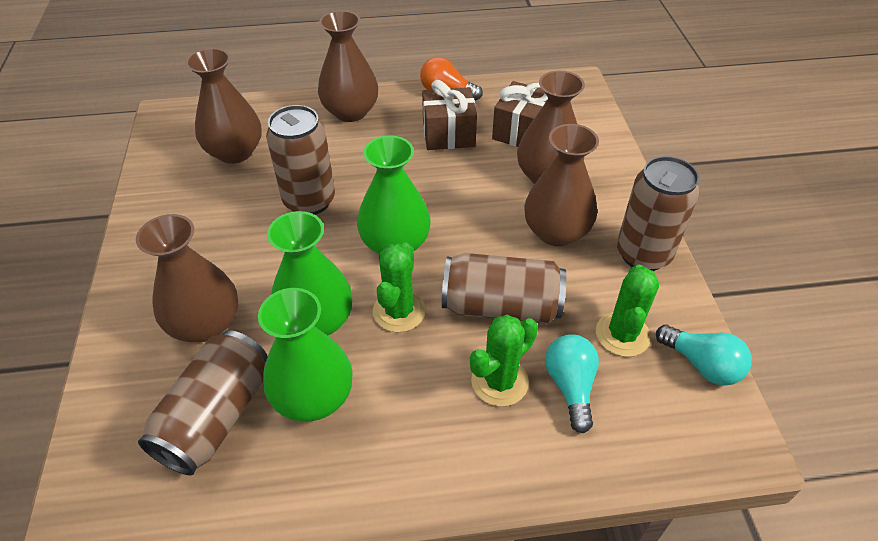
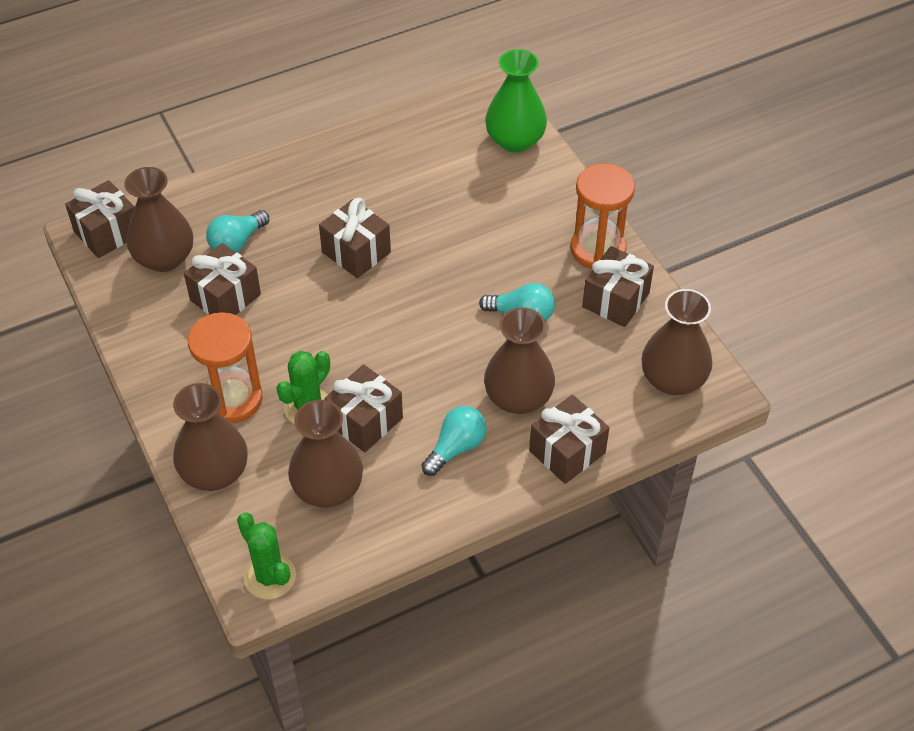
brown can: [138,330,268,475] [266,105,335,215] [442,253,566,324] [617,156,699,271] = 4 -> none = 0
brown gift: [422,80,477,150] [492,81,548,147] = 2 -> [65,180,135,258] [184,243,261,315] [319,198,391,278] [325,364,403,452] [529,395,609,484] [582,246,654,327] = 6
green cactus: [373,242,426,332] [470,315,538,407] [596,265,659,357] = 3 -> [237,513,296,599] [276,351,330,424] = 2
green vase: [258,288,353,422] [267,211,352,335] [357,136,431,254] = 3 -> [485,49,547,152] = 1
orange hourglass: none = 0 -> [188,312,263,423] [570,163,635,269] = 2
orange light bulb: [420,57,483,100] = 1 -> none = 0
turquoise light bulb: [545,334,599,433] [656,325,752,386] = 2 -> [206,210,270,253] [422,406,487,476] [479,283,555,321] = 3

